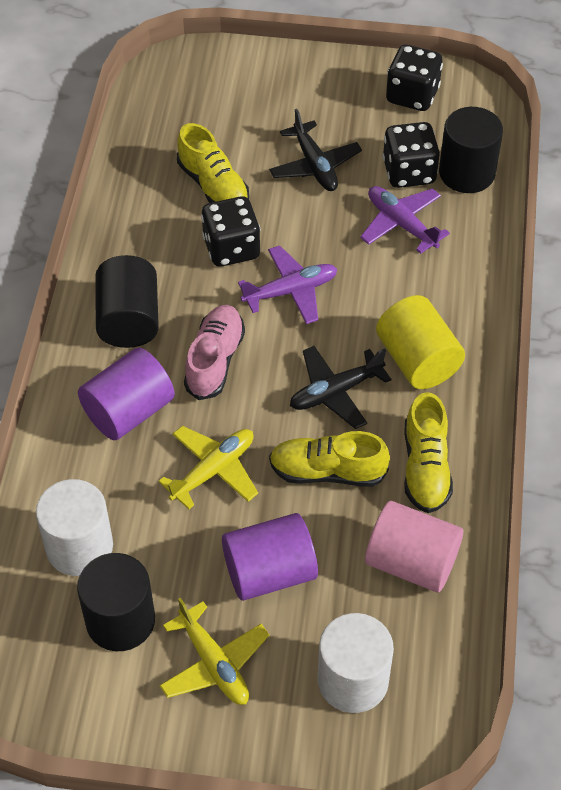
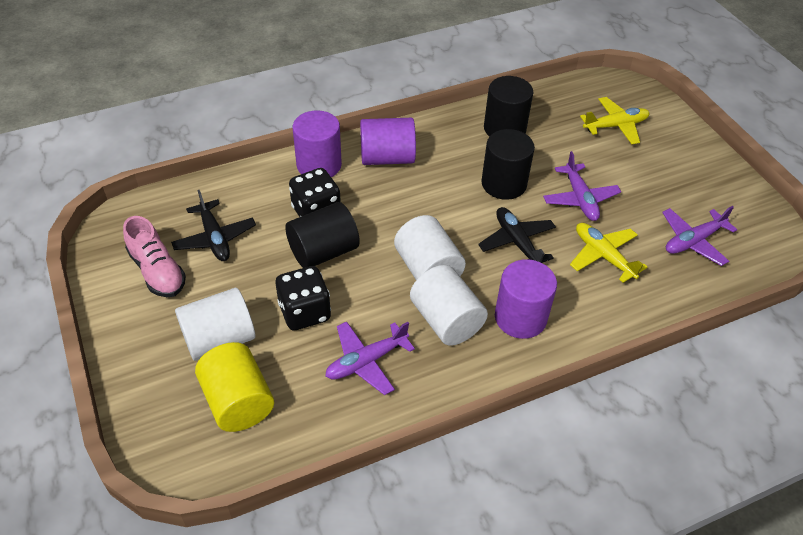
black dice: [201,196,261,267] [383,122,440,188] [386,45,443,111] = 3 -> [276,266,331,330] [289,168,341,217] = 2
pink cylinder: [365,501,463,592] = 1 -> none = 0
purple cylinder: [78,348,175,440] [222,513,318,601] = 2 -> [293,110,342,177] [360,118,416,165] [495,259,557,339] = 3
purple plane: [238,246,337,324] [360,186,450,254] = 2 -> [325,321,415,395] [543,151,621,221] [662,206,737,266] = 3
white cylinder: [36,479,113,576] [318,613,394,713] = 2 -> [175,288,255,361] [394,215,466,280] [410,265,488,346] = 3
yellow shoe: [177,123,249,203] [269,431,390,487] [404,392,453,513] = 3 -> none = 0

